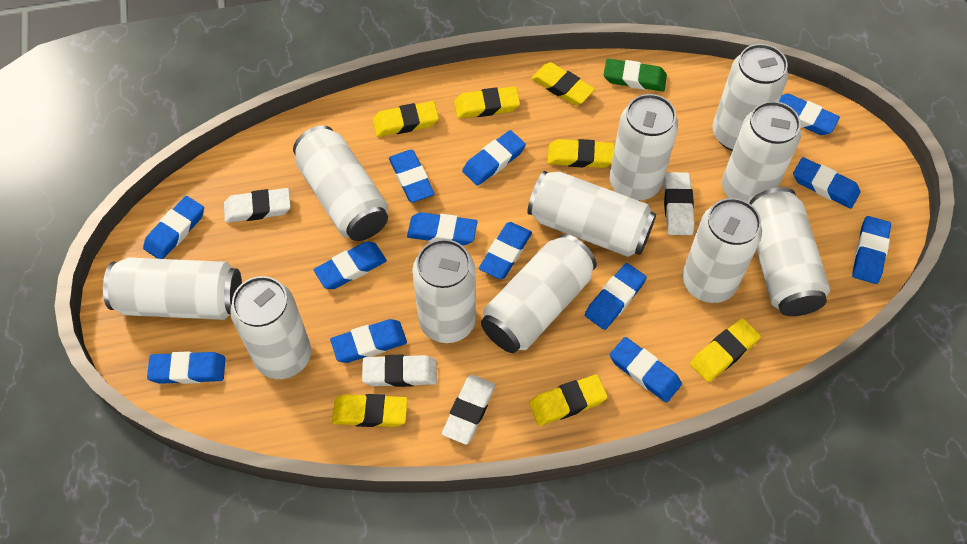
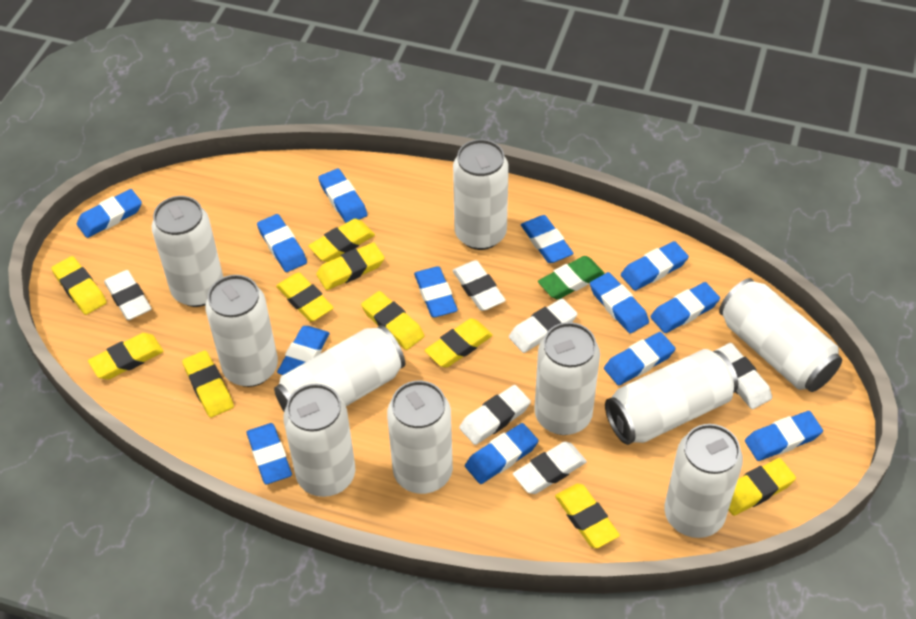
white can: [103,257,242,320] [230,276,311,379] [293,125,388,241] [412,239,476,343] [481,234,597,353] [527,171,656,257] [609,94,678,201] [682,198,762,303] [713,44,788,151] [722,101,801,203] [749,187,830,316] = 11 -> [152,196,223,307] [205,275,278,387] [274,325,405,411] [283,384,355,497] [387,381,453,494] [453,139,509,250] [534,322,600,435] [605,349,738,445] [664,424,743,538] [719,278,842,392] = 10
white eraser: [224,188,291,223] [362,355,437,387] [442,375,496,445] [664,172,694,235] = 4 -> [104,270,152,320] [452,260,506,311] [459,385,531,445] [509,298,577,353] [513,442,587,494] [715,343,772,409] = 6
yellow eraser: [332,394,408,427] [373,101,439,137] [454,87,520,119] [529,374,608,426] [531,62,595,105] [548,139,615,168] [690,318,761,382] = 7 -> [51,256,107,315] [88,333,163,380] [182,351,234,418] [276,272,334,322] [308,219,375,262] [316,242,385,290] [361,291,424,350] [425,318,493,368] [555,483,620,549] [729,458,796,516] = 10

